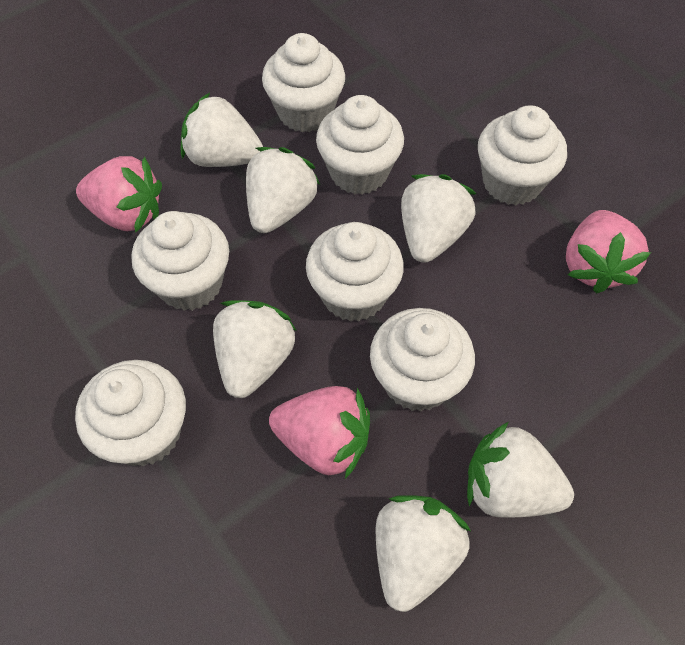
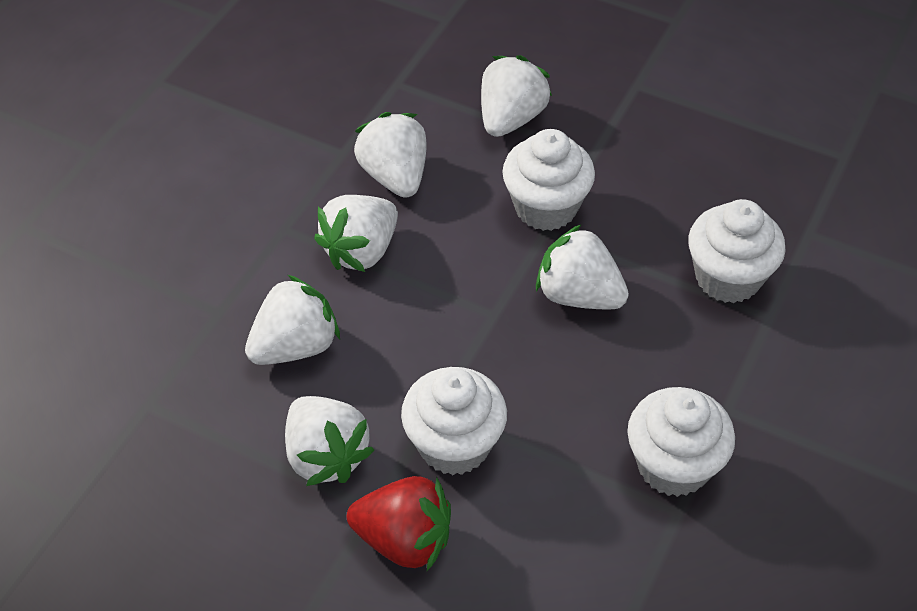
pink strawberry: [76,156,162,233] [269,386,370,479] [566,210,651,294] = 3 -> none = 0
red strawberry: none = 0 -> [347,476,451,571] = 1
white cupcake: [75,360,186,466] [132,211,229,311] [262,33,345,132] [306,222,404,322] [316,95,404,195] [370,308,475,412] [478,105,567,205] = 7 -> [401,367,507,475] [502,129,595,231] [627,387,735,497] [688,199,786,303] = 4

